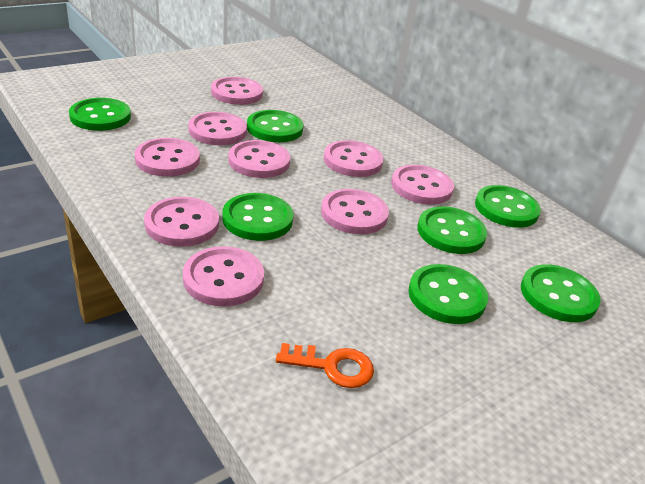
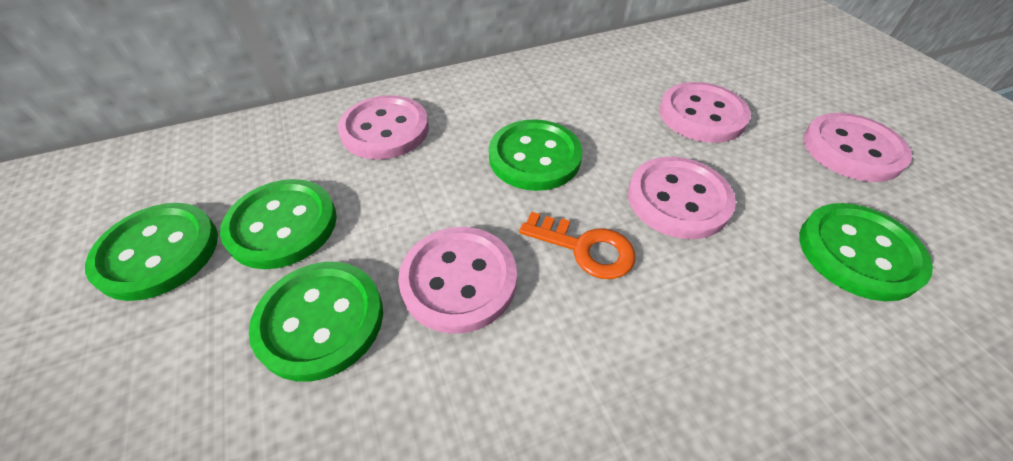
green button: [69,98,131,131] [222,193,294,241] [247,110,303,142] [408,264,488,324] [417,206,487,254] [475,185,541,228] [521,264,601,322] = 7 -> [85,203,218,301] [220,179,337,269] [249,262,383,382] [489,119,582,191] [799,203,933,301] = 5
pink button: [135,138,200,177] [144,197,219,247] [183,246,264,306] [188,112,247,145] [211,77,263,105] [228,140,290,178] [321,189,389,234] [324,140,384,177] [391,165,454,205] = 9 -> [338,95,429,160] [398,227,517,334] [628,157,736,239] [659,82,751,143] [804,113,912,182] = 5

